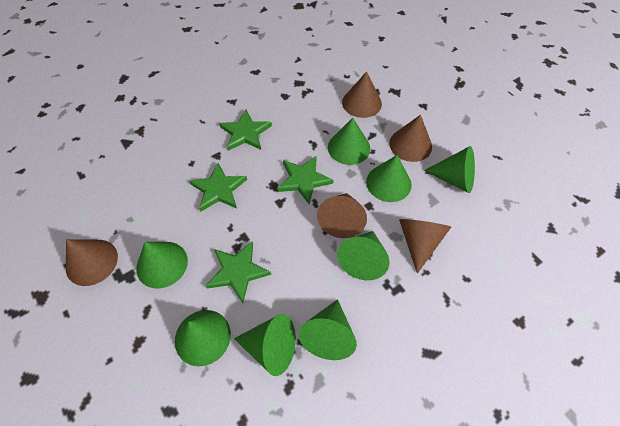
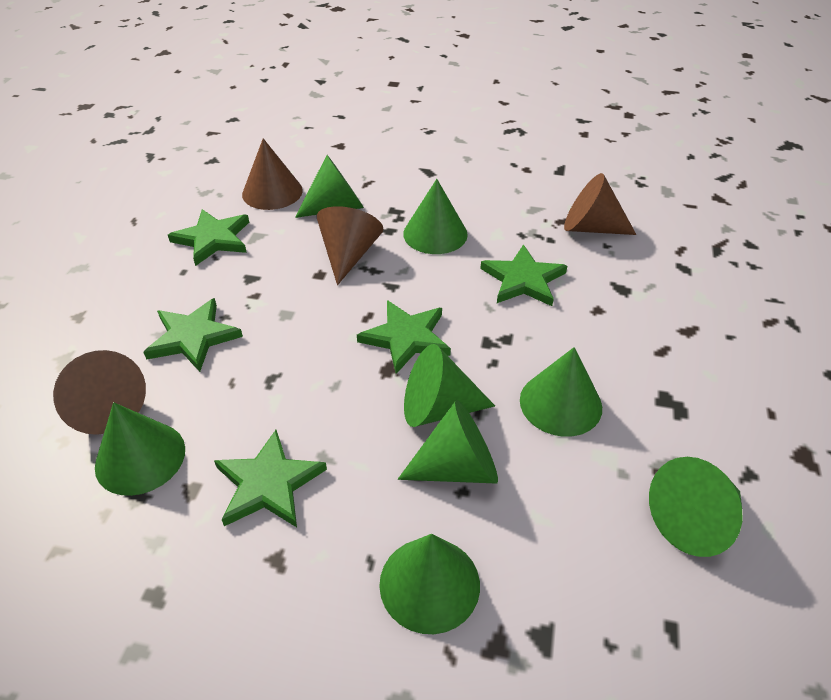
brown cone: [66,239,118,286] [317,193,367,238] [342,71,382,118] [389,115,432,162] [399,219,451,274] = 5 -> [53,350,146,435] [242,138,303,210] [317,206,383,285] [564,173,636,235] = 4
green star: [189,163,247,212] [206,241,271,303] [219,110,272,151] [277,155,334,204] = 4 -> [143,298,243,372] [168,209,249,266] [214,430,327,527] [357,300,451,374] [480,244,567,306] = 5

